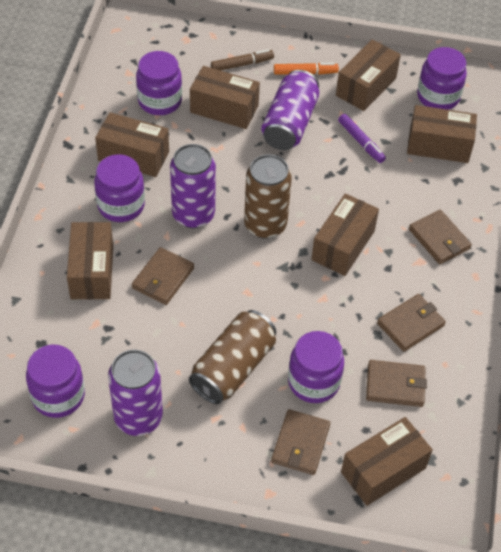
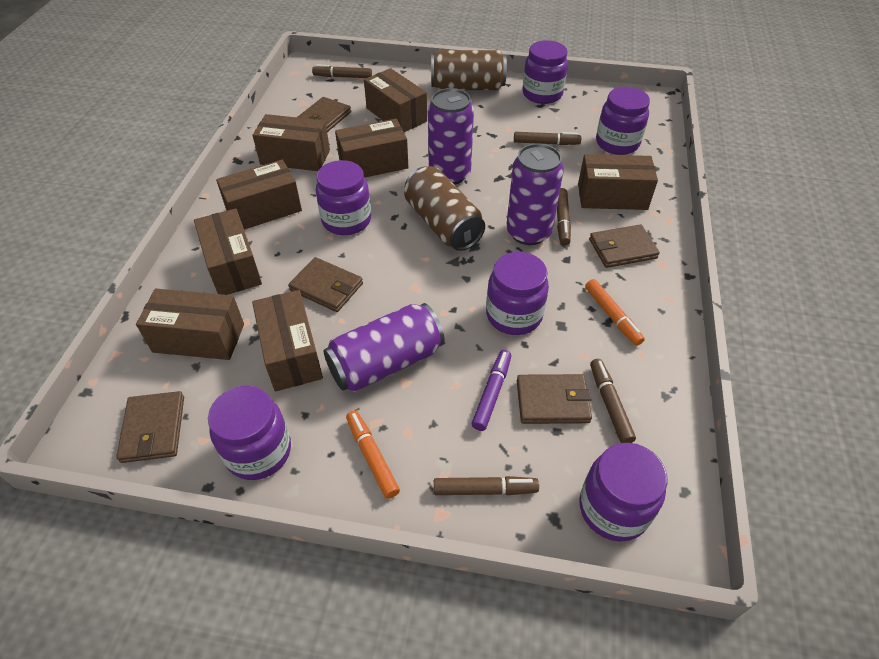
brown box: [67,222,113,300] [95,112,169,177] [190,66,260,129] [311,193,379,276] [336,40,401,111] [341,417,433,506] [407,105,477,163] = 7 -> [136,289,244,360] [194,208,262,295] [216,160,302,230] [252,114,330,171] [252,290,323,392] [335,119,409,178] [364,68,427,132] [578,154,658,210] = 8
brown marker: [211,49,274,71] = 1 -> [312,64,372,78] [434,476,539,495] [514,132,581,145] [557,188,571,245] [590,359,636,443] = 5
orange marker: [274,63,339,75] = 1 -> [346,410,400,499] [585,279,645,346] = 2
purple jar: [26,345,85,418] [94,154,145,222] [136,51,182,115] [288,331,344,403] [417,47,467,110] = 5 -> [208,386,291,480] [316,160,371,235] [486,252,549,335] [522,40,568,104] [580,443,668,542] [596,87,650,155] = 6

